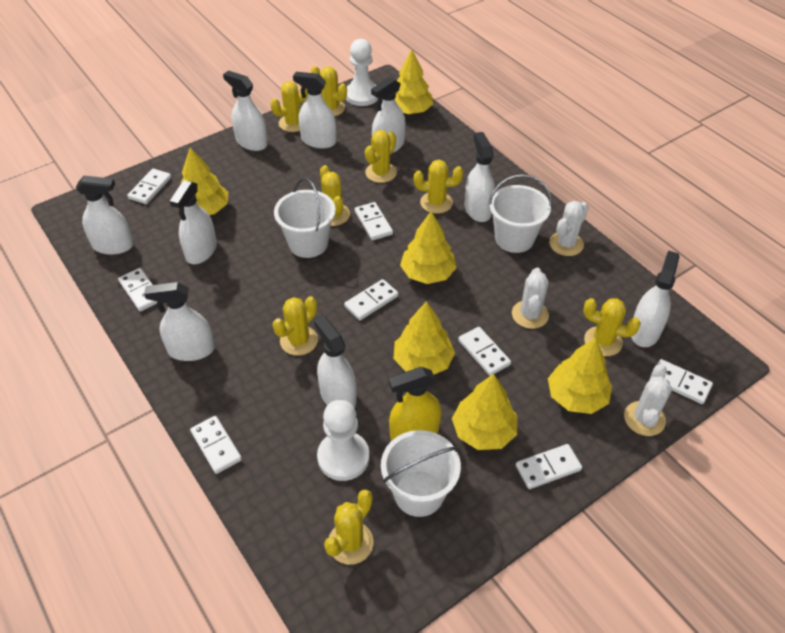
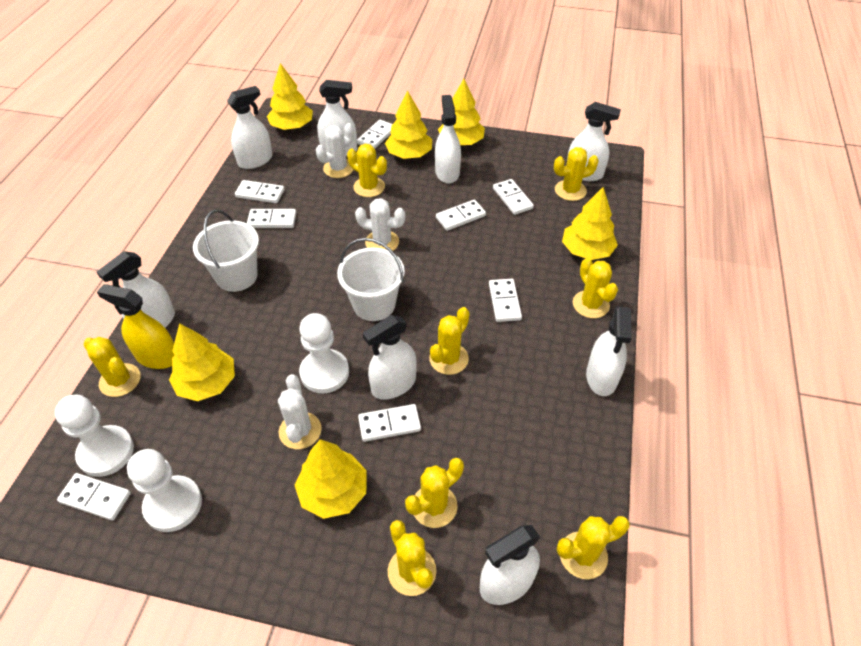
white bucket: [274,178,336,258] [381,430,461,517] [488,174,552,253] = 3 -> [193,210,259,292] [337,238,405,321] = 2
white pawn: [317,400,370,481] [346,39,378,106] = 2 -> [55,395,134,477] [127,449,202,532] [299,313,349,393] = 3
white spray bottle: [76,175,134,255] [144,282,215,361] [169,180,217,264] [223,70,268,151] [293,72,336,149] [314,316,357,408] [371,77,405,153] [465,132,495,222] [631,251,680,347] = 9 -> [97,251,175,328] [227,86,273,169] [317,80,357,156] [363,315,417,400] [435,95,461,184] [480,525,540,605] [567,102,621,181] [586,306,632,396] = 8

